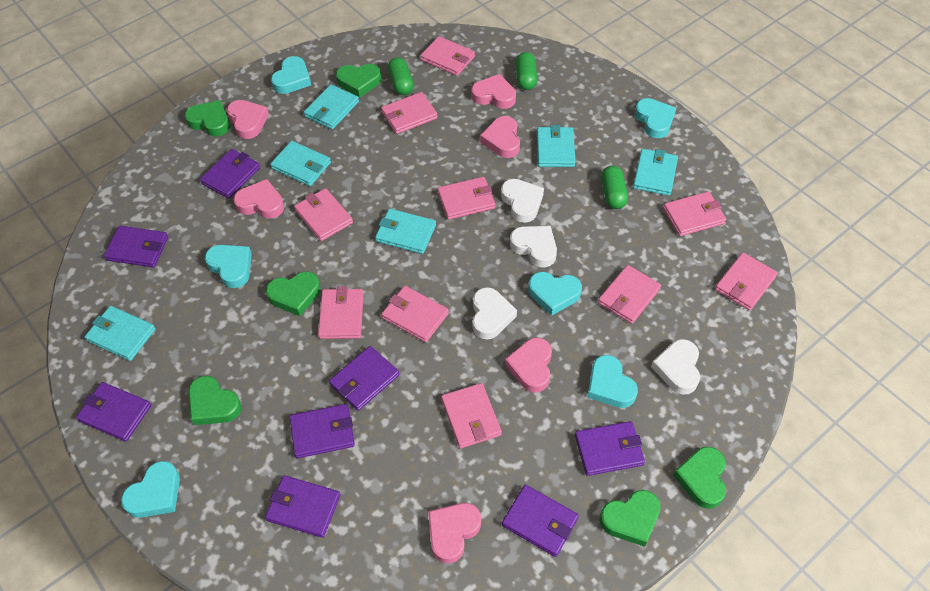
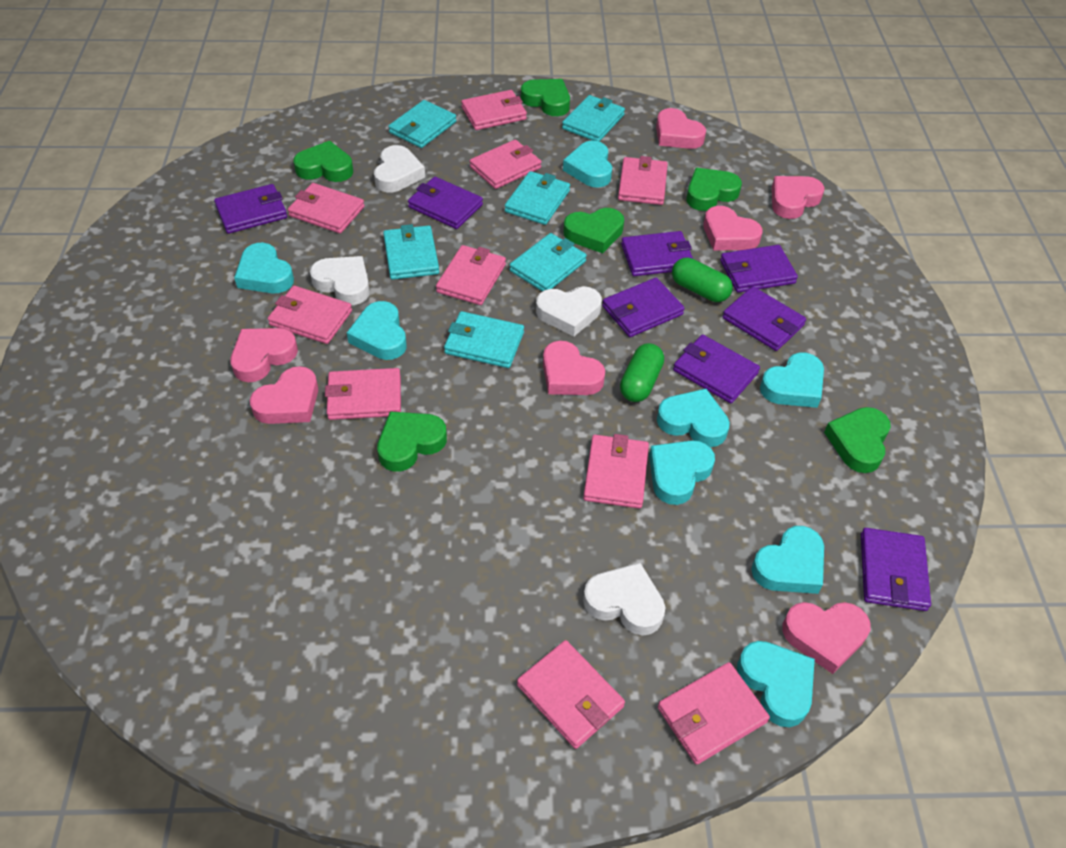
green capsule: [388,57,414,95] [516,52,538,90] [601,165,628,209] = 3 -> [620,343,664,402] [672,258,733,302] = 2
pink heart: [227,100,269,139] [233,179,284,219] [428,503,481,563] [471,74,516,109] [480,116,520,158] [505,338,552,393] = 6 -> [230,328,298,382] [250,366,318,424] [543,341,605,395] [656,108,706,149] [703,206,763,250] [772,176,824,219] [782,602,871,674] = 7
turquoise heart: [121,461,180,518] [205,245,252,288] [271,56,311,94] [528,272,582,316] [587,355,638,408] [635,98,676,138] = 6 -> [234,243,294,293] [347,301,406,360] [563,141,612,188] [649,440,715,505] [657,389,730,447] [737,641,815,727] [751,526,824,594] [760,353,824,408] = 8

